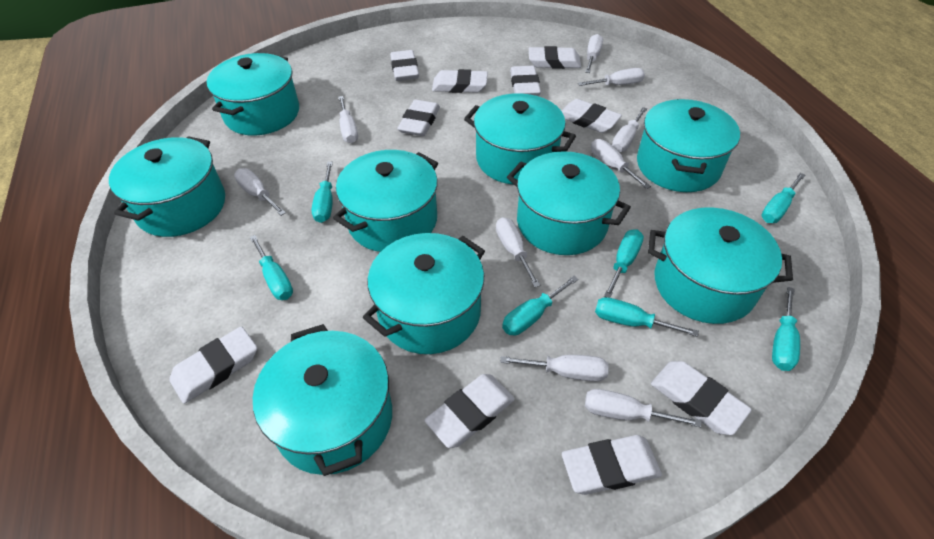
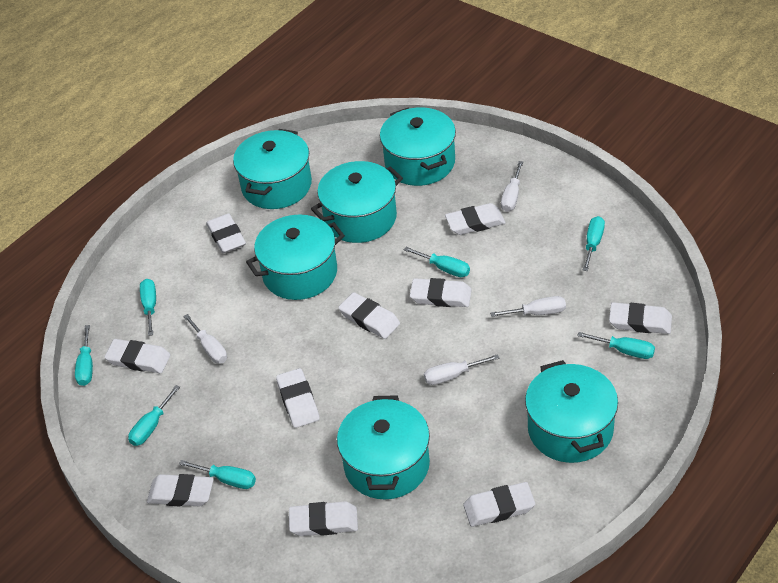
turquoise pot: [109,136,225,237] [207,53,299,136] [253,324,392,476] [333,150,438,252] [363,233,485,354] [464,93,576,185] [507,151,631,255] [637,99,740,192] [648,207,793,324] = 9 -> [233,129,312,209] [246,215,345,300] [311,161,403,243] [337,395,430,499] [380,107,456,186] [525,360,618,463] = 6
white screwdriver: [234,168,286,216] [338,96,358,143] [496,217,540,288] [500,355,609,382] [578,68,645,86] [585,34,603,73] [585,389,701,427] [591,139,651,189] [612,107,647,152] = 9 -> [183,314,227,364] [424,354,499,385] [490,296,566,317] [501,161,523,212] = 4

